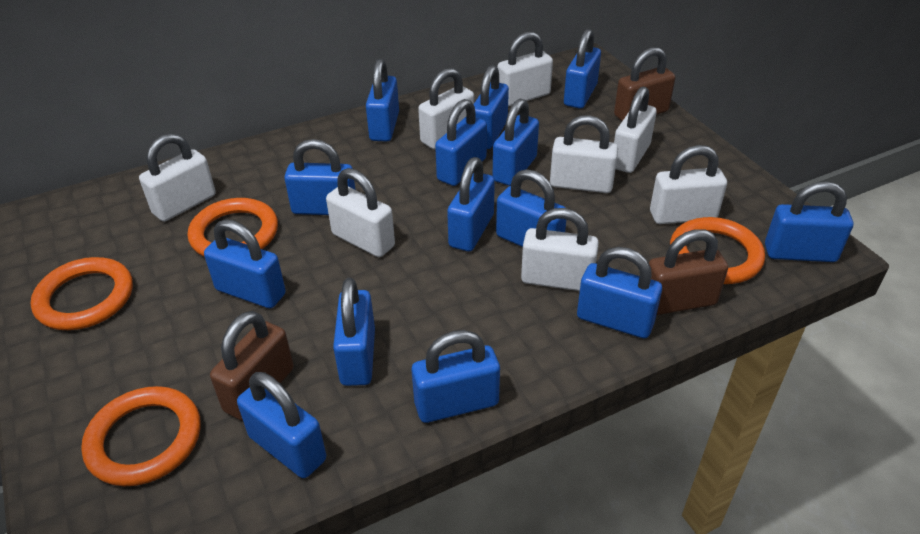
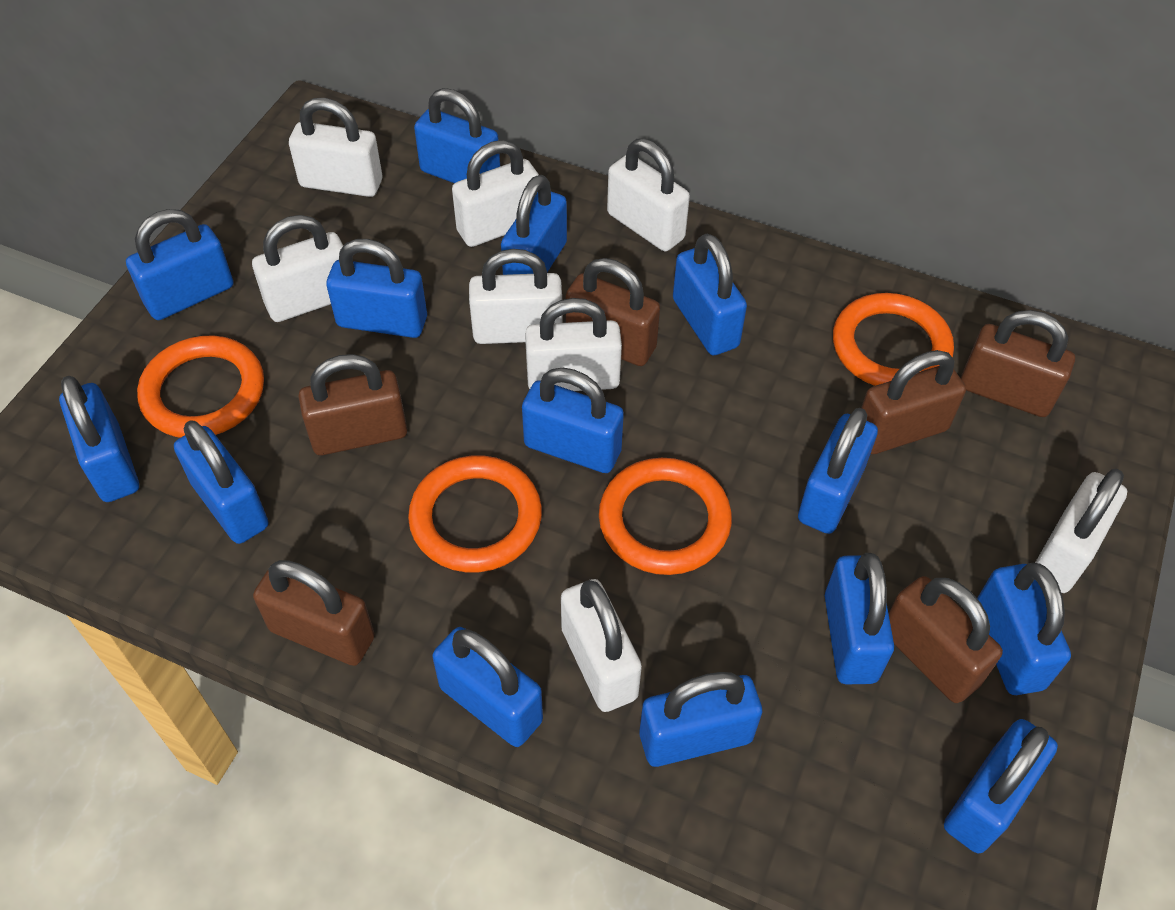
brown padlock: [210,311,294,421] [614,47,675,121] [649,229,728,315] = 3 -> [253,560,375,666] [299,354,407,455] [566,258,660,366] [861,350,966,454] [888,576,1003,703] [961,310,1075,417] = 6

